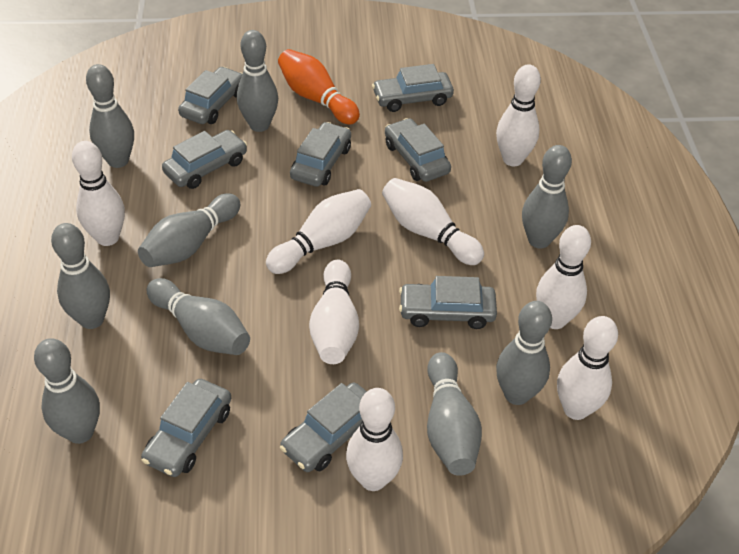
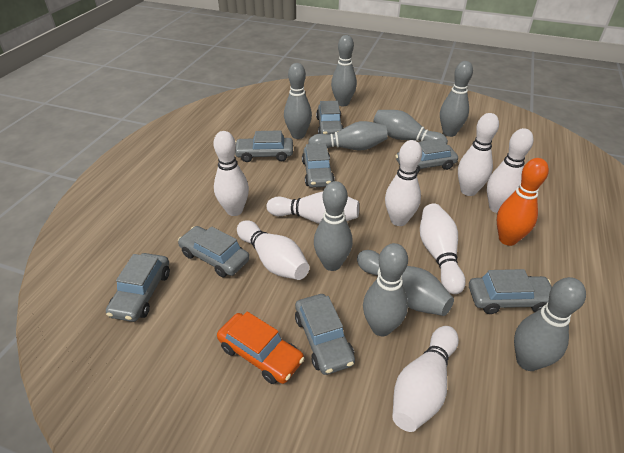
orange car: none = 0 -> [217,312,305,384] = 1

